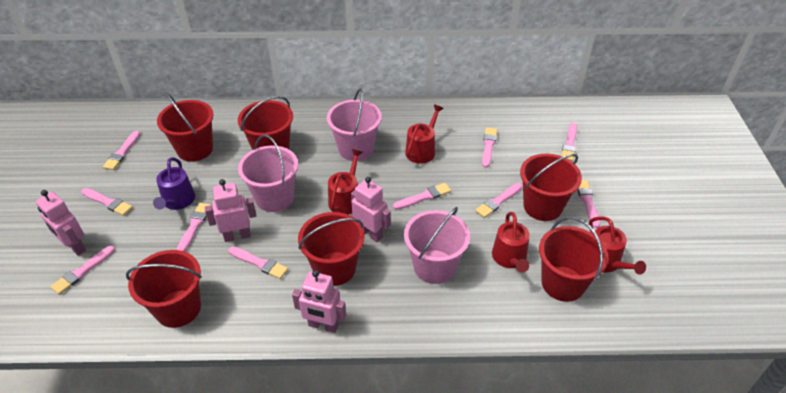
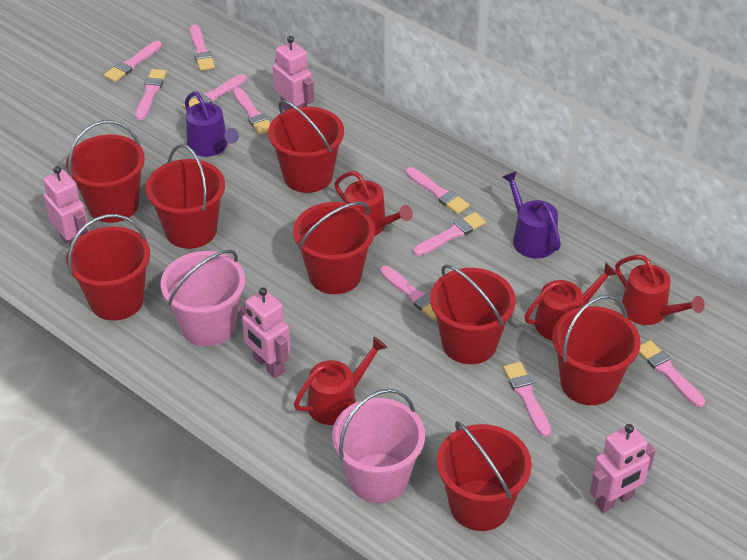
pink bucket: [238,134,298,212] [327,88,382,161] [404,207,470,284] = 3 -> [161,250,245,347] [332,389,425,503] = 2
purple watering can: [153,157,195,210] = 1 -> [185,91,239,157] [502,171,561,259] = 2
red bucket: [126,250,202,328] [157,93,213,162] [238,96,293,150] [298,212,364,286] [520,154,582,221] [539,217,608,302] = 6 -> [66,120,145,223] [66,214,150,321] [146,144,225,249] [268,100,344,193] [293,202,375,294] [430,264,516,364] [437,421,532,531] [552,295,641,405] = 8

